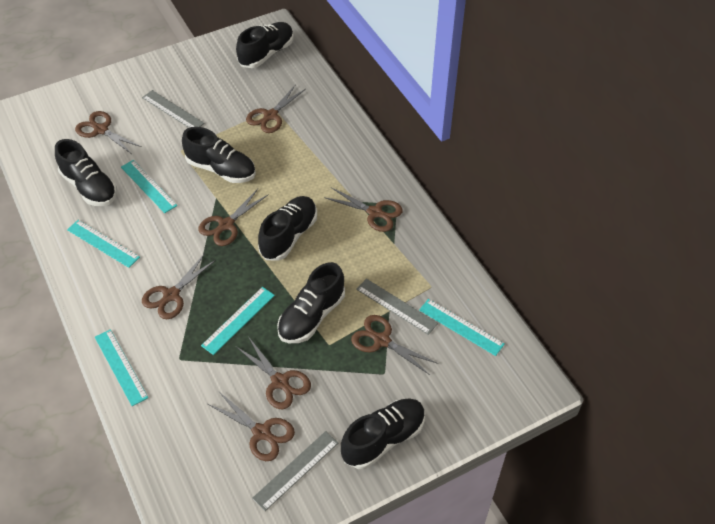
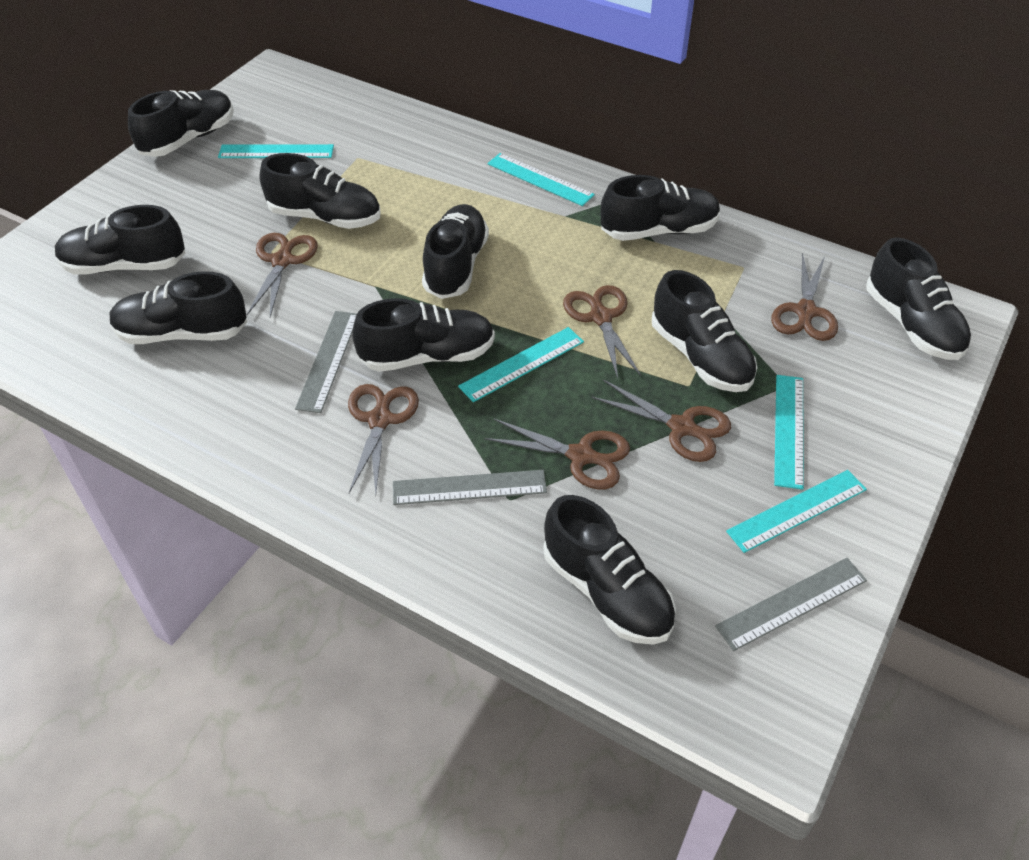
black shoe: [55,139,117,206] [182,127,256,183] [236,22,294,68] [258,196,317,261] [277,262,345,343] [341,398,425,469] = 6 -> [55,205,186,275] [109,271,247,344] [128,90,234,157] [259,153,381,229] [352,298,495,372] [422,204,489,299] [544,495,676,645] [601,175,721,241] [652,270,757,392] [866,238,971,360] = 10
brown scissors: [75,111,142,154] [142,253,216,319] [198,189,269,246] [208,392,295,461] [237,338,311,409] [246,84,306,133] [324,187,403,232] [351,315,438,375] = 8 -> [247,233,318,317] [348,384,419,495] [485,418,630,490] [563,285,641,379] [591,380,731,462] [771,253,838,341] = 6

